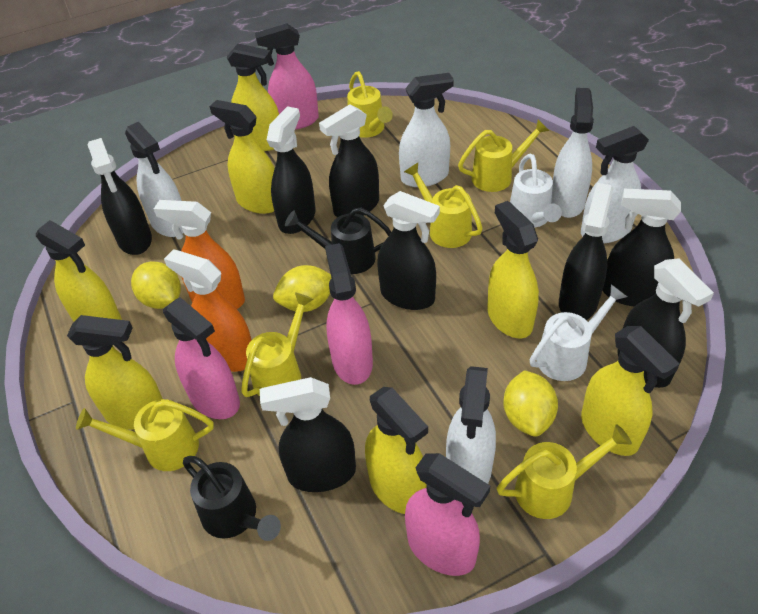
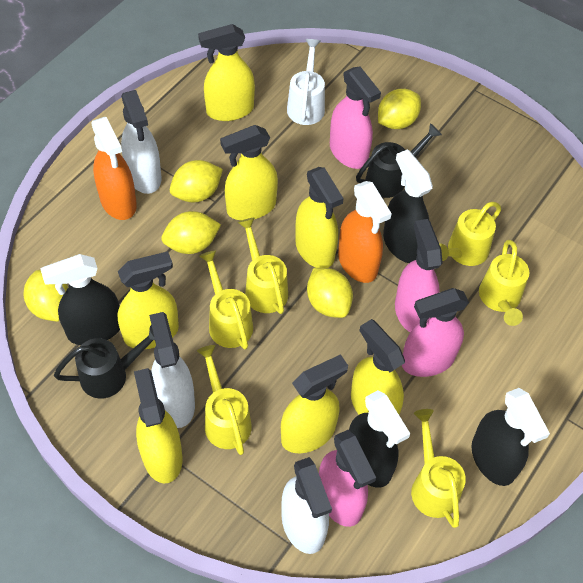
black spray bottle: [87,138,152,255] [260,377,356,492] [267,106,316,234] [319,104,379,217] [377,191,440,310] [559,183,613,320] [603,189,681,307] [617,258,714,388] = 8 -> [40,254,120,345] [349,390,410,488] [383,149,433,263] [472,388,550,486] = 4
white spray bottle: [125,122,184,237] [399,73,454,187] [446,366,496,484] [551,88,594,218] [581,126,649,243] = 5 -> [121,90,162,194] [149,312,195,428] [281,457,332,554] = 3
white watering can: [510,154,562,228] [530,284,627,381] = 2 -> [287,39,325,125] = 1
yellow lemon: [131,261,181,309] [273,265,331,312] [503,370,558,437] = 3 -> [24,270,68,322] [161,211,221,254] [170,160,223,203] [307,268,353,318] [378,89,421,129] = 5

